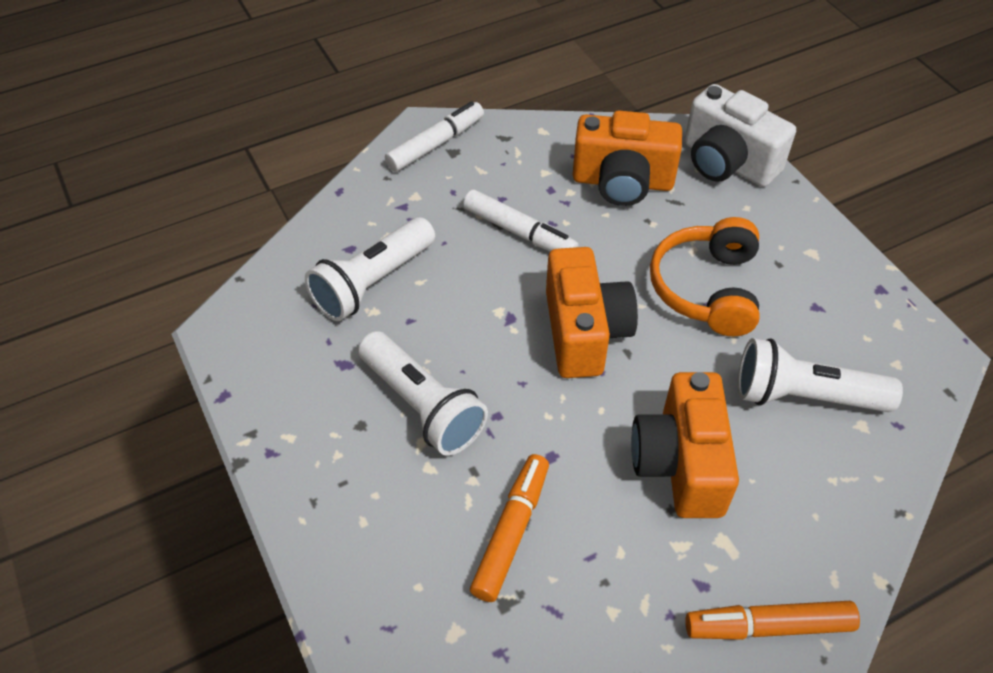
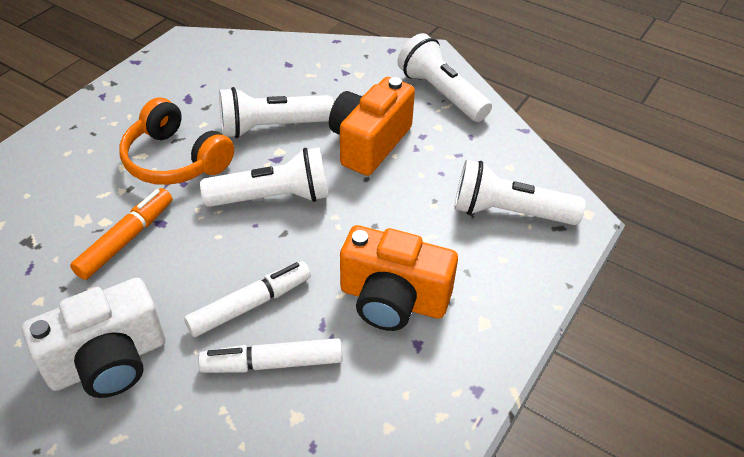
orange camera: [546,247,638,378] [573,111,682,206] [631,372,739,518] = 3 -> [329,77,415,176] [340,225,458,331] = 2
orange marker: [470,454,549,602] [685,601,860,640] = 2 -> [70,188,172,280] = 1
white flashlight: [305,217,435,321] [358,331,488,456] [738,338,903,412] = 3 -> [200,147,328,207] [219,87,334,138] [397,33,492,122] [454,160,585,225] = 4

